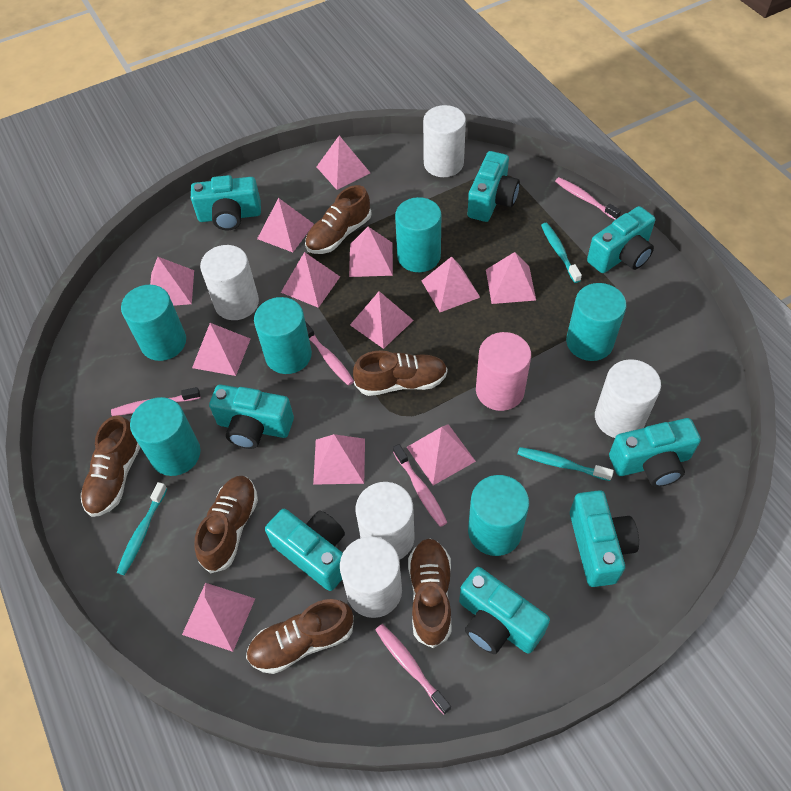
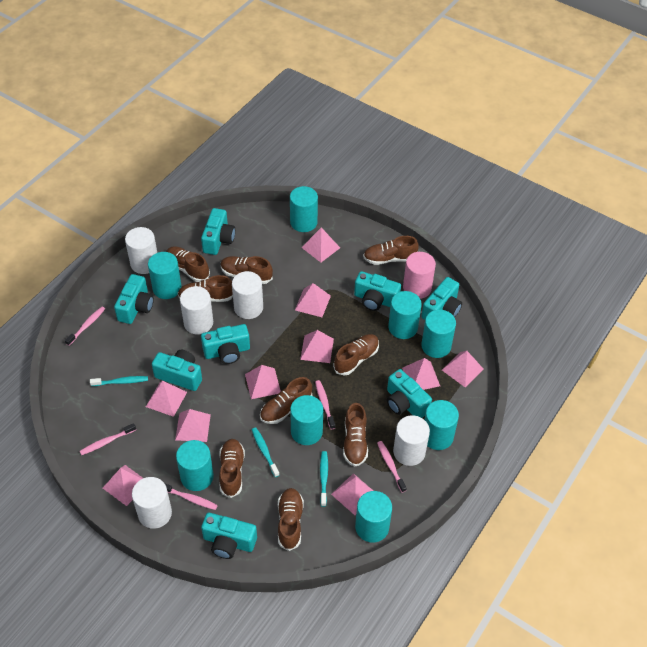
brown shoe: [81,415,140,517] [195,476,258,573] [246,599,354,674] [305,185,372,254] [353,350,448,396] [408,539,451,648] = 6 -> [166,246,210,282] [178,275,233,302] [219,439,245,498] [221,256,273,284] [260,377,312,424] [278,488,304,551] [333,334,379,376] [343,403,368,467] [363,236,419,265] = 9
pink pyramid: [150,257,194,306] [182,583,255,652] [192,323,250,376] [257,198,314,252] [281,252,340,308] [313,434,365,485] [317,135,370,190] [349,227,393,277] [350,291,414,349] [407,424,476,485] [422,256,480,312] [486,252,536,304] = 12 -> [103,465,143,506] [146,381,187,417] [175,409,211,442] [245,365,281,399] [295,283,331,317] [300,330,334,363] [301,227,340,262] [331,473,373,515] [402,358,440,390] [442,351,484,387] = 10
turquoise cylinder: [121,285,186,361] [130,397,201,476] [254,297,312,374] [395,197,442,272] [468,475,529,556] [566,283,626,361] = 6 -> [148,252,182,299] [176,440,214,491] [290,186,318,232] [290,395,323,445] [355,491,392,543] [388,291,422,339] [421,310,456,358] [424,400,459,450] = 8

